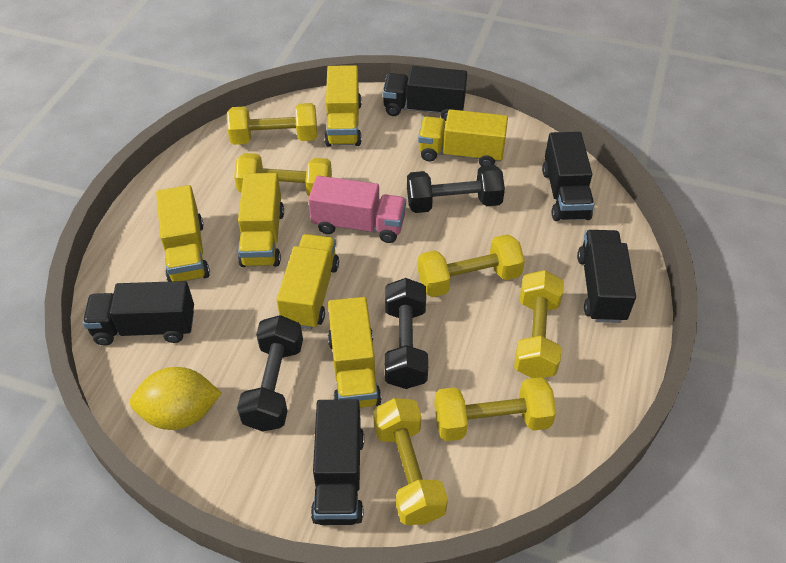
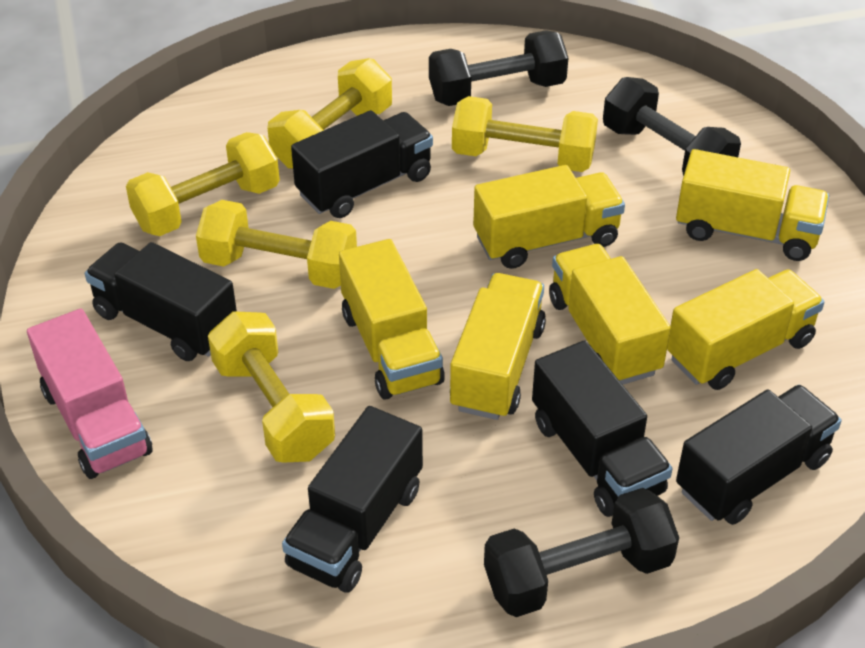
yellow dumbbell: [227,103,317,145] [234,153,332,196] [373,398,448,525] [418,234,525,297] [434,377,556,441] [514,270,564,378] = 6 -> [126,132,280,236] [196,200,357,289] [208,311,335,463] [268,58,392,169] [452,96,598,172] = 5
yellow lemon: [130,367,222,430] = 1 -> none = 0

